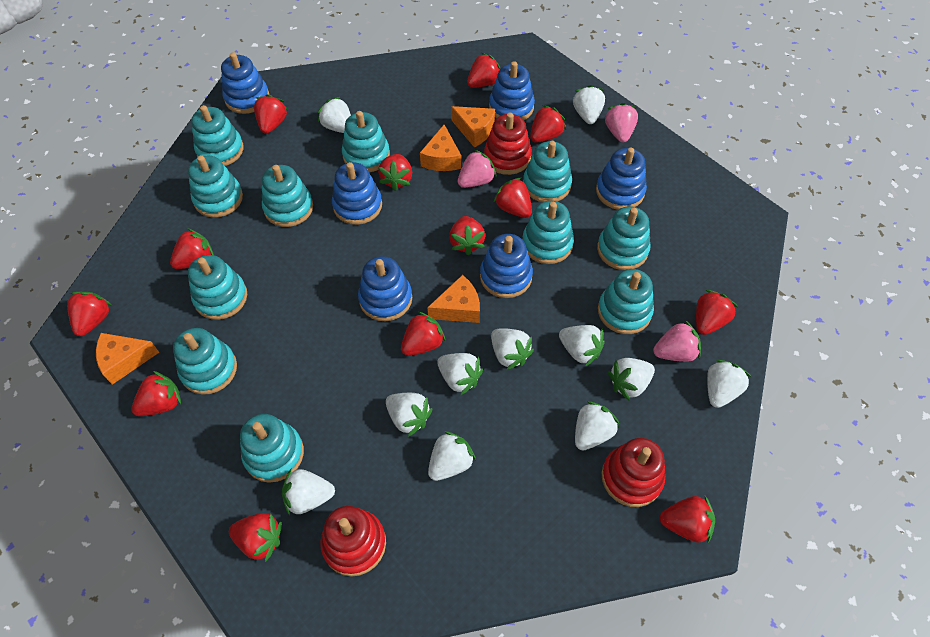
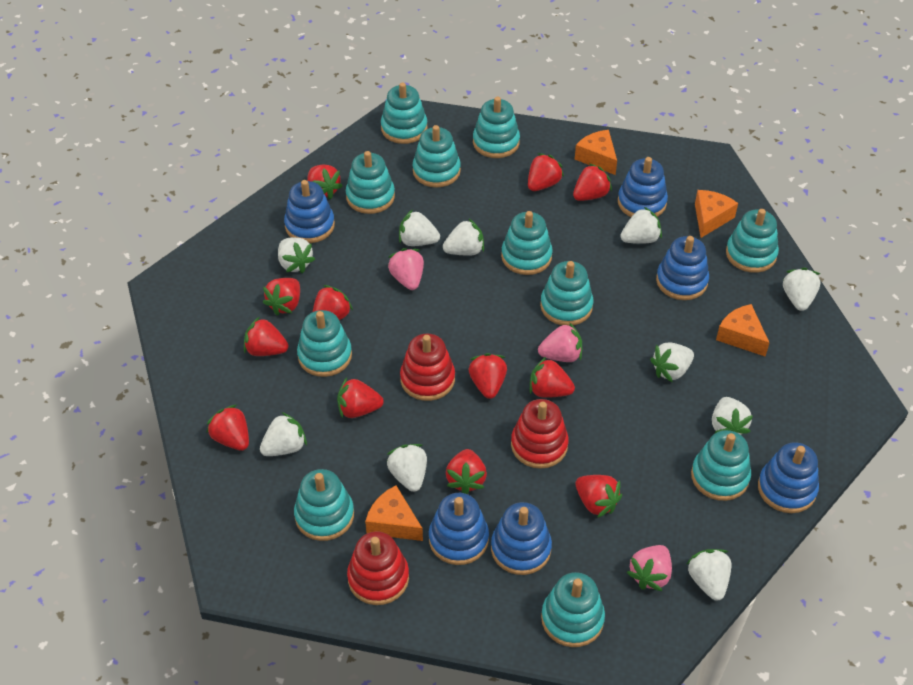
red strawberry: [67,292,112,336] [131,371,181,416] [170,228,214,269] [229,513,282,562] [254,94,288,134] [378,154,412,191] [401,312,446,356] [449,216,485,255] [467,53,500,88] [493,178,532,218] [530,105,566,143] [659,496,715,543] [696,290,738,335] = 13 -> [207,405,249,451] [244,317,288,356] [263,278,300,316] [307,165,343,199] [313,285,353,320] [337,378,384,418] [446,449,487,494] [469,353,507,399] [528,153,564,191] [530,357,575,398] [573,164,612,201] [576,475,622,518] = 12
white strawberry: [282,469,335,515] [318,97,351,133] [386,393,432,437] [428,431,476,481] [437,353,483,395] [491,328,534,370] [559,325,605,367] [573,85,605,124] [575,401,619,451] [608,358,655,400] [707,360,751,408] = 11 -> [260,412,307,456] [278,237,315,273] [386,444,427,492] [399,209,440,246] [443,219,484,256] [620,207,662,244] [650,343,694,382] [687,549,731,601] [712,397,753,435] [783,268,820,311] = 10

